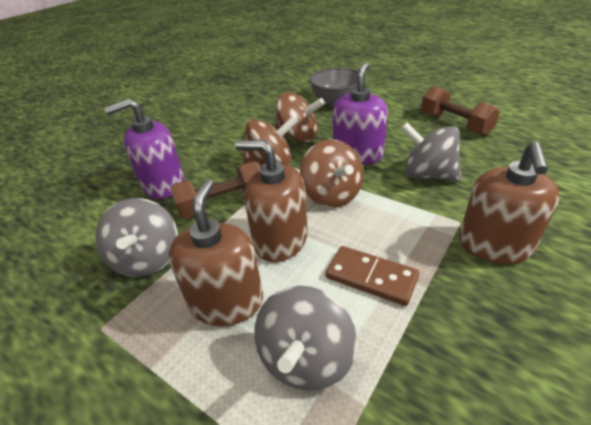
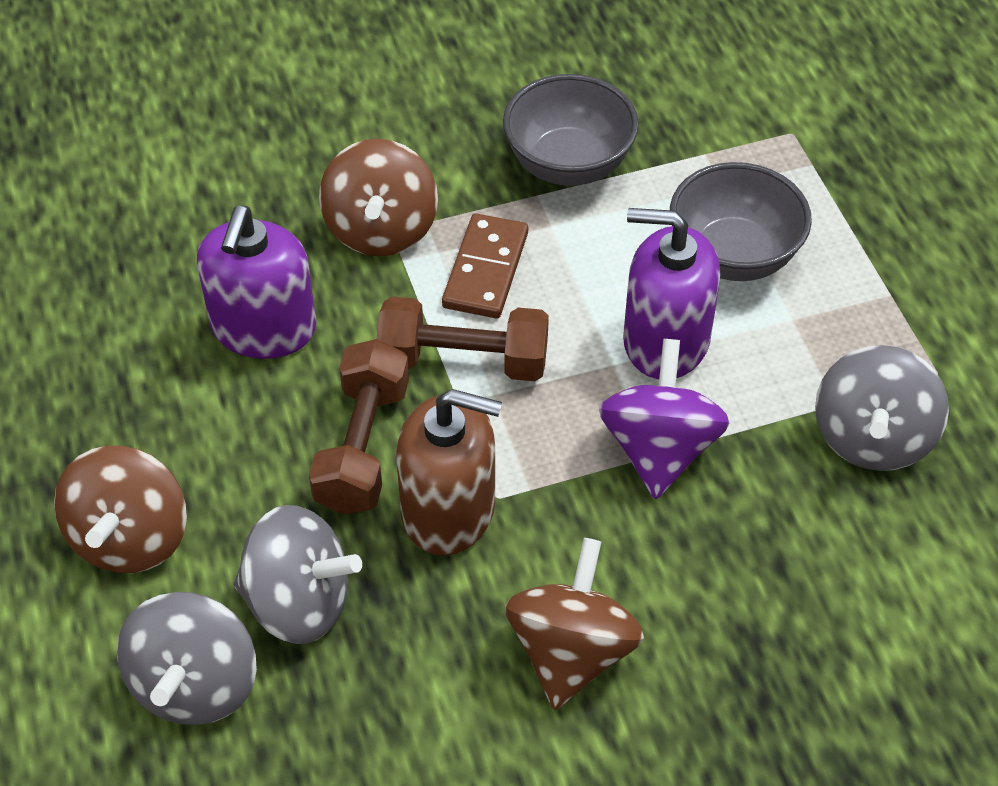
brown soap dispenser: [168,179,263,326] [235,140,308,262] [459,142,560,264] = 3 -> [396,389,502,555] = 1
grey bowl: [309,67,358,107] = 1 -> [503,74,639,186] [670,162,812,281] = 2
purple spinning top: none = 0 -> [599,339,730,499] = 1

